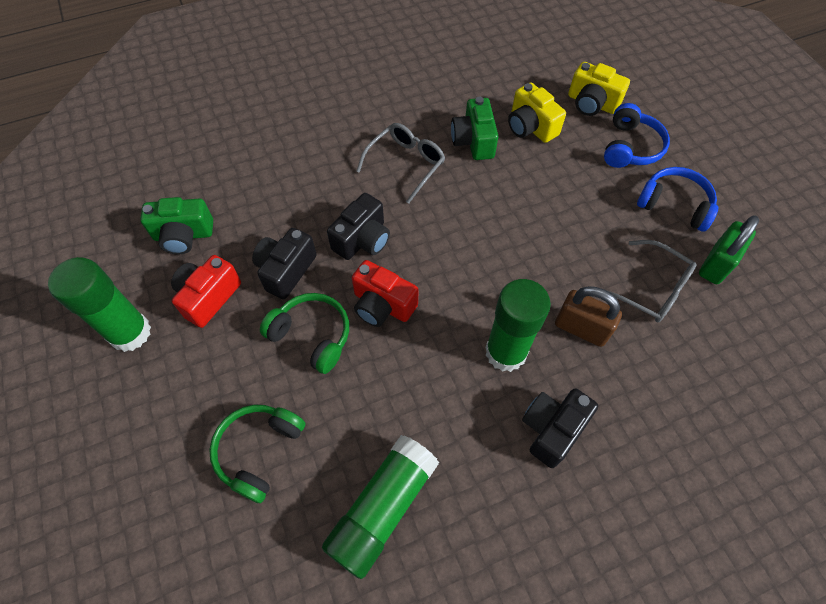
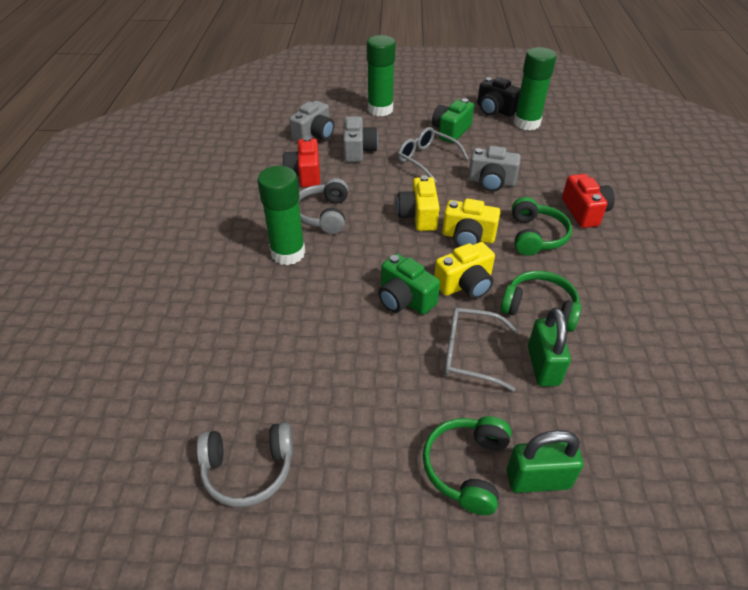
black camera: [252,228,317,299] [327,193,390,260] [522,388,598,468] = 3 -> [477,77,521,117] = 1
blue headphones: [604,103,670,168] [637,167,719,232] = 2 -> none = 0
brown padlock: [555,286,622,347] = 1 -> none = 0
green headphones: [209,405,306,503] [260,293,349,374] = 2 -> [423,416,512,515] [500,271,581,332] [512,197,572,256] = 3
green padlock: [699,215,759,284] = 1 -> [507,430,584,493] [528,308,571,386] = 2
grey camera: none = 0 -> [289,101,334,142] [343,116,378,162] [468,146,521,192] = 3
grey headphones: none = 0 -> [197,422,293,507] [299,178,348,234] = 2
yellow camera: [508,82,566,143] [568,62,630,116] = 2 -> [397,175,440,231] [434,242,495,299] [442,199,500,247] = 3

